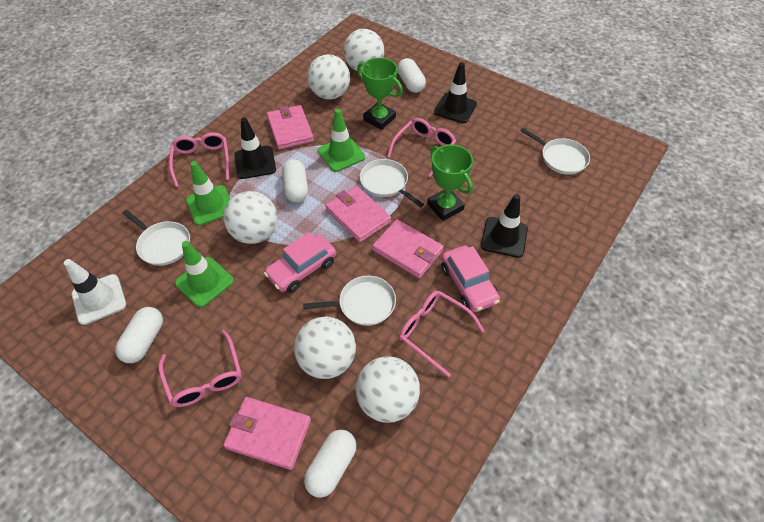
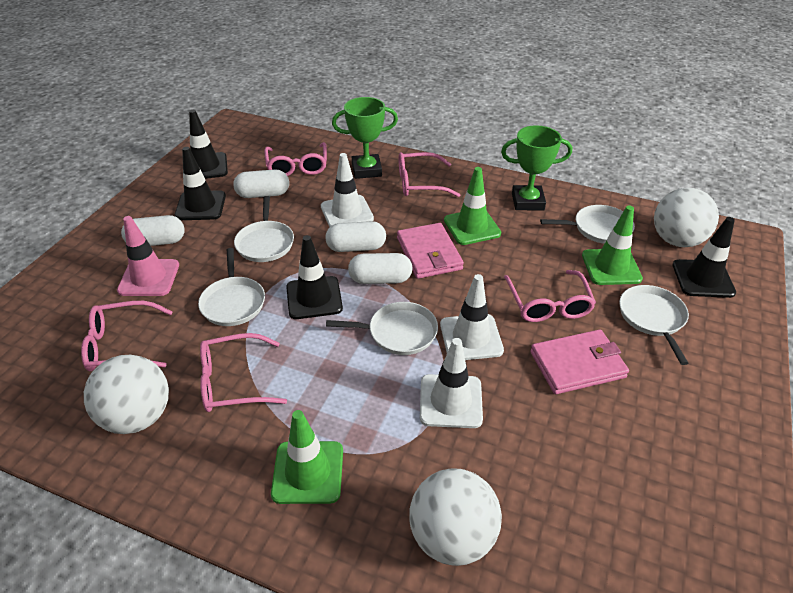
black traffic cone: [235,117,276,179] [434,62,477,123] [481,194,528,258] = 3 -> [174,147,226,220] [189,110,228,179] [286,235,343,319] [673,217,736,298] = 4
pink car: [264,232,336,293] [441,245,500,312] = 2 -> none = 0
pink glasses: [159,330,242,407] [169,133,229,187] [387,118,456,177] [399,291,484,377] = 4 -> [81,301,172,372] [200,333,287,412] [264,142,327,176] [399,152,460,197] [504,270,596,322] = 5
pink traffic cone: none = 0 -> [117,216,179,296] = 1
pink wallet: [223,397,311,470] [267,105,314,150] [325,186,391,242] [372,219,444,278] = 4 -> [397,223,464,279] [530,329,629,394] = 2
white ball: [223,191,277,244] [294,317,356,379] [307,54,350,100] [344,29,384,72] [356,356,420,423] = 5 -> [84,355,169,434] [409,468,502,566] [654,188,719,247] = 3
white pan: [122,210,190,266] [303,276,396,326] [360,159,424,208] [520,128,590,175] = 4 -> [198,248,265,326] [234,196,294,262] [326,302,438,355] [540,205,635,244] [619,285,689,365] = 5
white traffic cone: [64,259,126,325] = 1 -> [321,153,374,227] [420,338,483,428] [440,274,504,360] = 3

